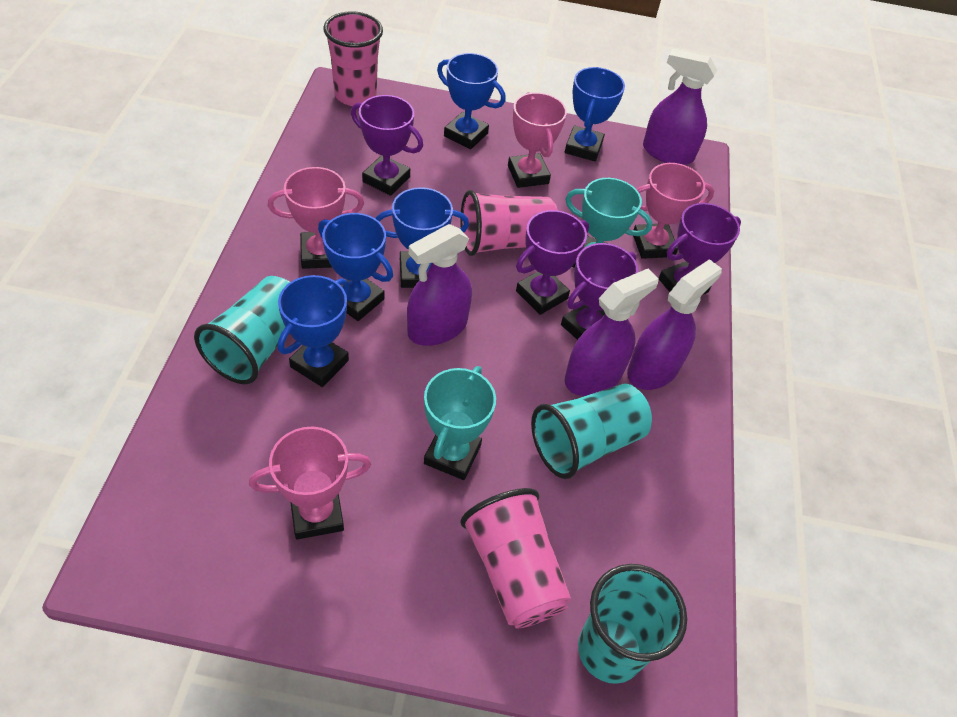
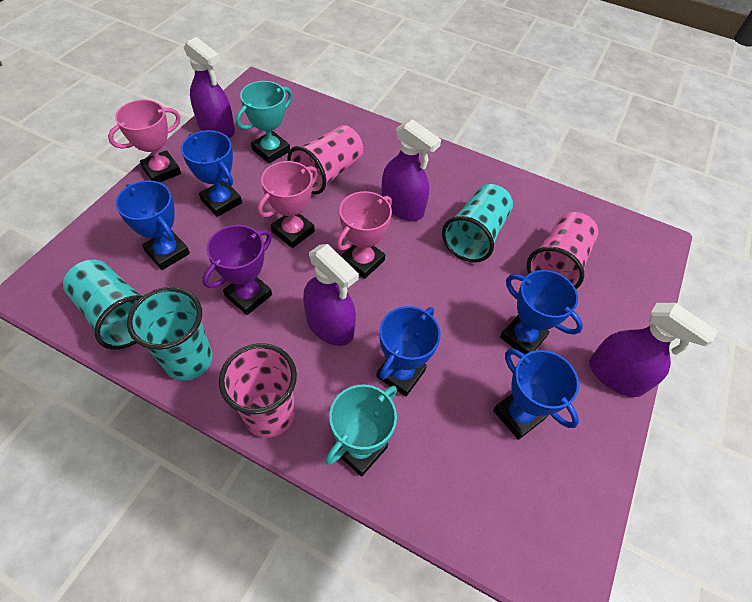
pink trophy: [249,427,371,540] [268,167,364,269] [508,92,567,188] [633,163,714,259] = 4 -> [108,100,181,182] [258,161,318,248] [336,191,392,279] = 3
purple trophy: [351,95,423,196] [516,210,589,315] [561,243,638,340] [659,203,741,294] = 4 -> [203,225,272,315] = 1

